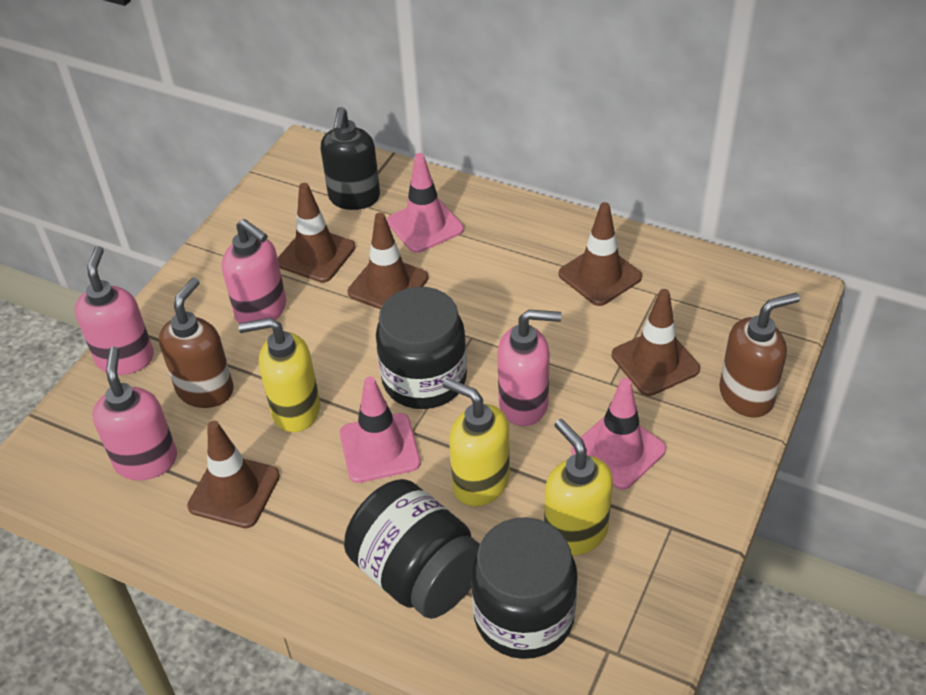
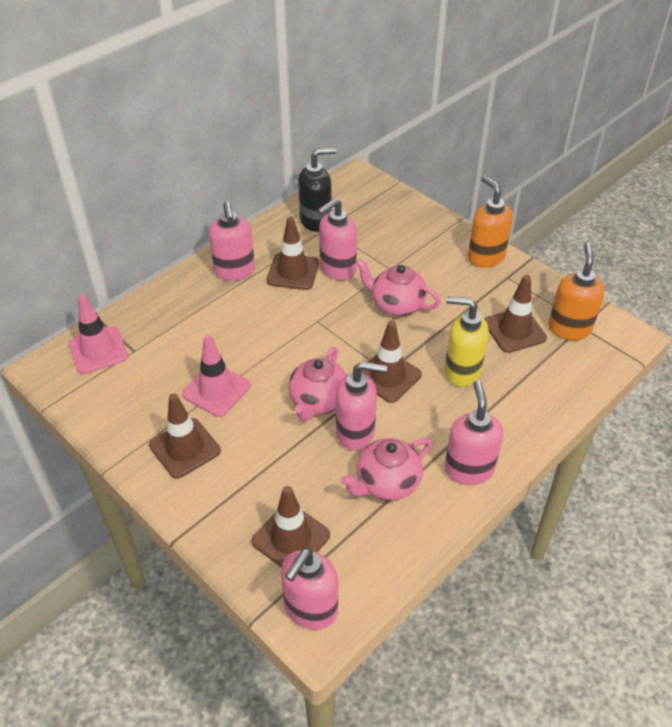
black jar: [344,479,480,619] [376,287,467,409] [471,517,578,659] = 3 -> none = 0
brown soap dispenser: [159,277,234,408] [719,293,800,418] = 2 -> none = 0
orange soap dispenser: none = 0 -> [468,176,513,268] [548,243,605,340] = 2
pink soap dispenser: [75,246,154,375] [92,347,177,481] [222,219,286,323] [497,310,562,426] = 4 -> [209,201,255,281] [281,548,338,630] [318,198,357,280] [336,362,387,451] [445,380,503,485] = 5
pink teapot: none = 0 -> [288,347,347,421] [341,438,432,501] [356,259,441,316] = 3
pink traffic cone: [340,377,421,483] [387,153,464,253] [571,378,666,490] = 3 -> [69,294,128,374] [182,335,251,417] = 2
yellow soap dispenser: [238,317,320,432] [443,378,510,506] [544,419,613,556] = 3 -> [444,296,489,387] = 1

